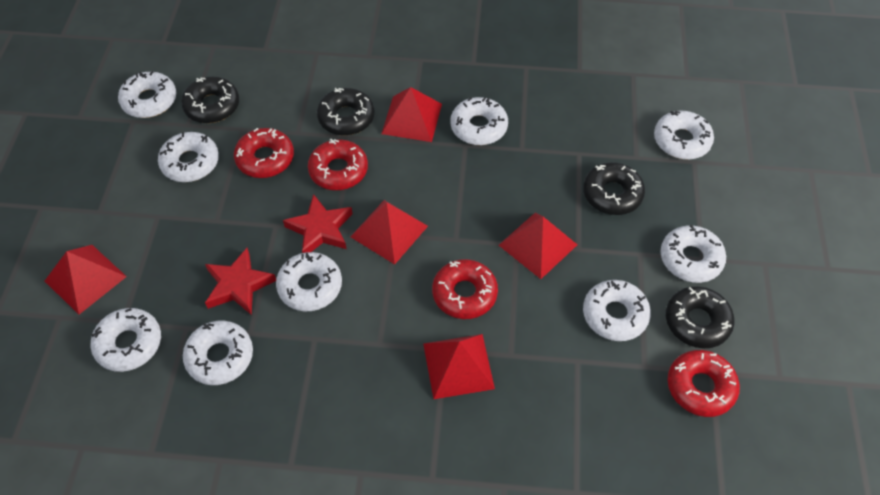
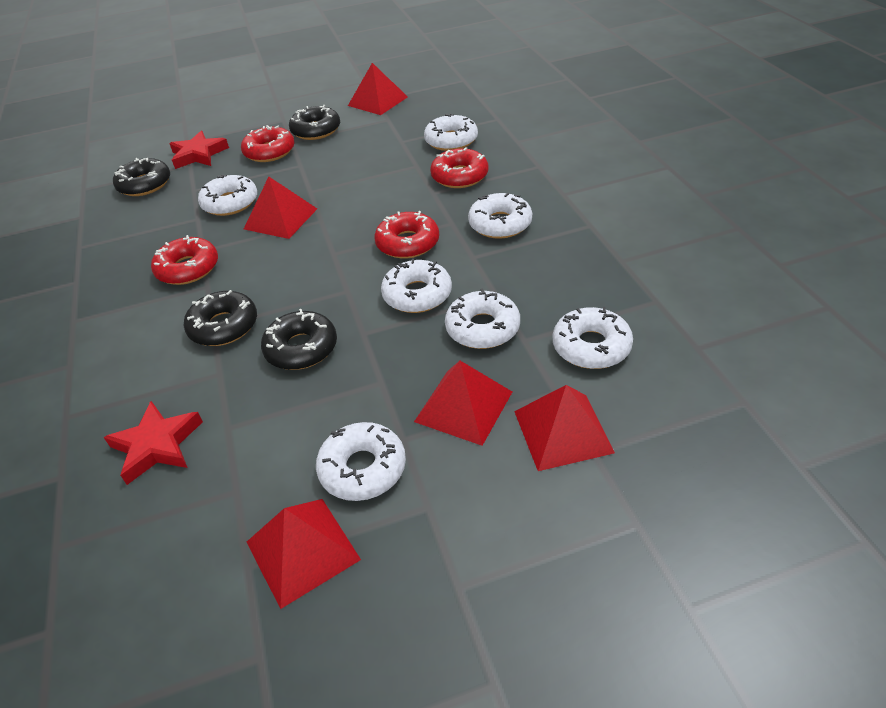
white donut: [90,308,161,372] [118,71,176,118] [158,132,219,182] [183,321,253,385] [276,252,342,311] [450,97,508,145] [583,280,651,341] [654,111,714,159] [660,225,726,283] = 9 -> [198,175,257,216] [316,422,406,501] [381,259,452,313] [424,114,478,151] [445,288,520,349] [468,193,532,239] [553,307,633,369] = 7

